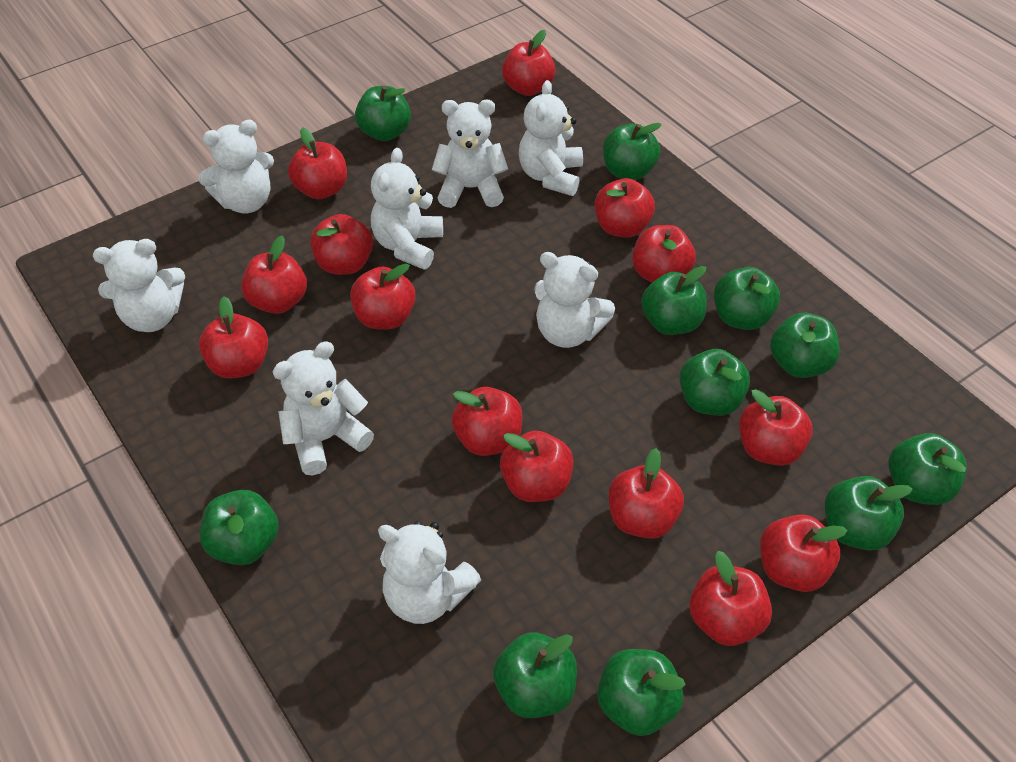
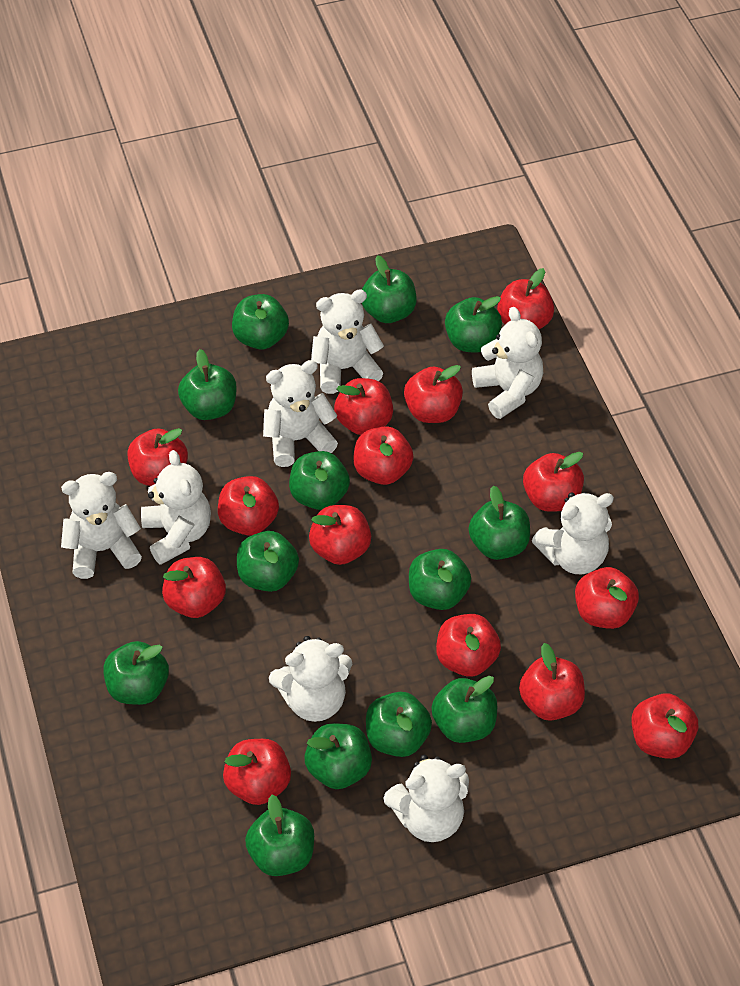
green apple: [200,490,279,565] [355,86,411,141] [493,632,577,718] [597,649,686,736] [603,123,662,180] [641,266,707,335] [679,349,750,416] [714,267,780,330] [770,313,840,378] [825,476,912,551] [888,433,967,505] = 11 -> [103,641,169,705] [178,349,237,420] [232,294,289,349] [237,531,299,592] [245,795,314,876] [289,451,350,510] [304,723,372,789] [362,255,417,323] [366,692,432,757] [409,549,471,610] [431,676,497,743] [445,296,502,353] [469,485,530,560] = 13

